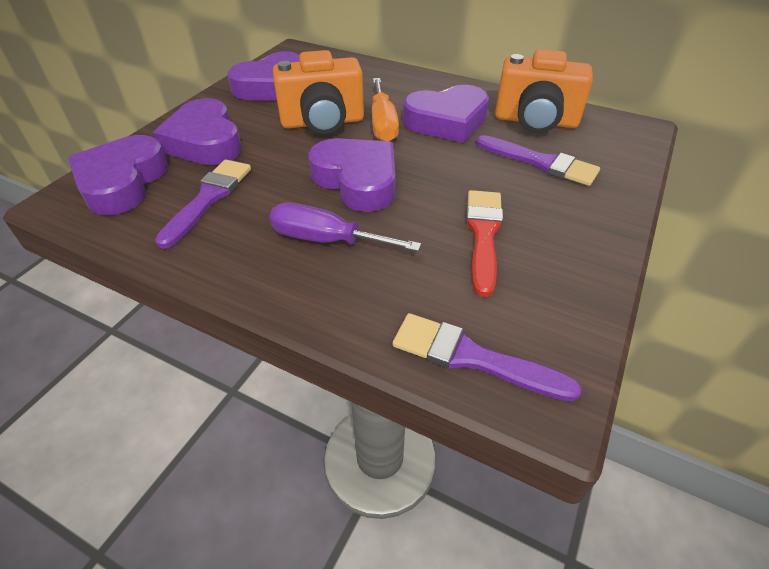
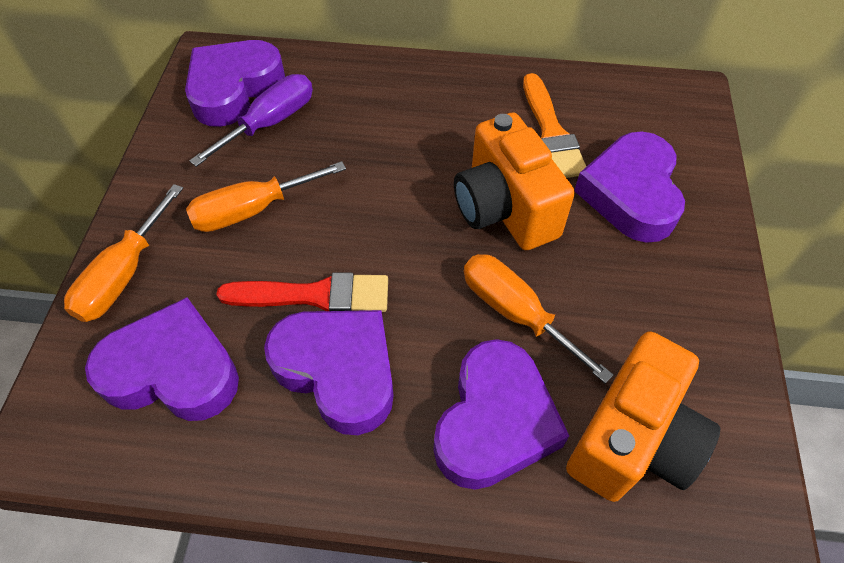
orange brush: none = 0 -> [523,73,586,178] = 1
orange screwdriver: [372,78,399,141] = 1 -> [64,184,183,322] [186,161,346,232] [464,254,613,384] = 3
purple brush: [155,159,251,249] [392,313,582,402] [476,135,600,186] = 3 -> none = 0

